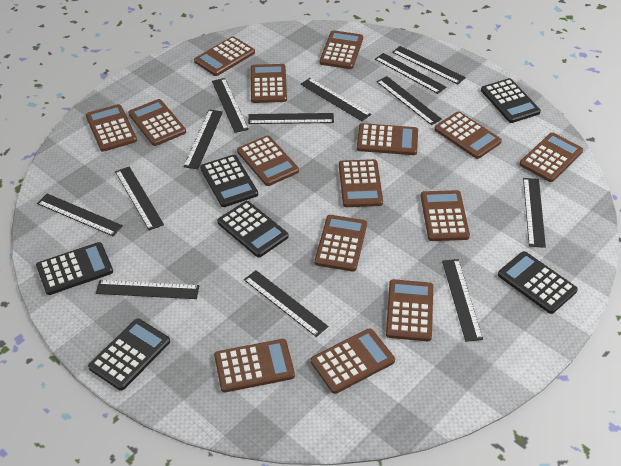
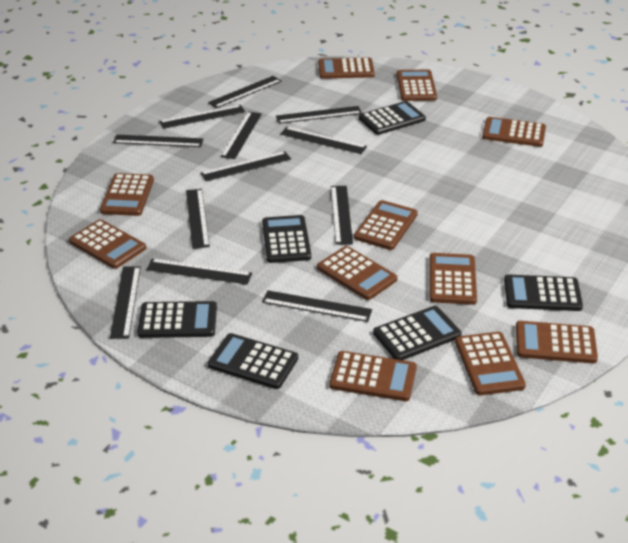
black ruler: [37,194,123,236] [96,280,199,299] [115,167,164,231] [184,109,223,169] [212,78,249,133] [244,270,328,337] [248,113,334,124] [300,78,371,121] [375,53,446,94] [377,76,442,125] [392,46,466,84] [442,259,483,342] [523,178,546,248] = 13 -> [110,266,141,339] [113,135,203,147] [146,258,252,285] [159,105,245,129] [186,189,210,249] [200,151,291,181] [208,76,282,108] [220,112,262,159] [262,290,372,322] [276,106,362,124] [280,127,367,154] [331,186,353,245] = 12
brown calculator: [86,104,137,152] [128,99,186,146] [194,36,255,76] [214,339,295,392] [237,135,299,186] [251,64,287,103] [311,328,395,394] [315,215,367,272] [320,30,363,69] [339,159,383,207] [357,123,418,155] [386,279,433,341] [421,190,470,241] [434,111,502,159] [520,133,583,182] = 15 -> [69,219,146,269] [100,173,154,216] [317,246,397,300] [318,58,375,79] [329,351,417,401] [354,200,418,250] [397,70,437,101] [429,253,477,305] [455,332,526,395] [482,117,546,147] [516,321,598,363] = 11

